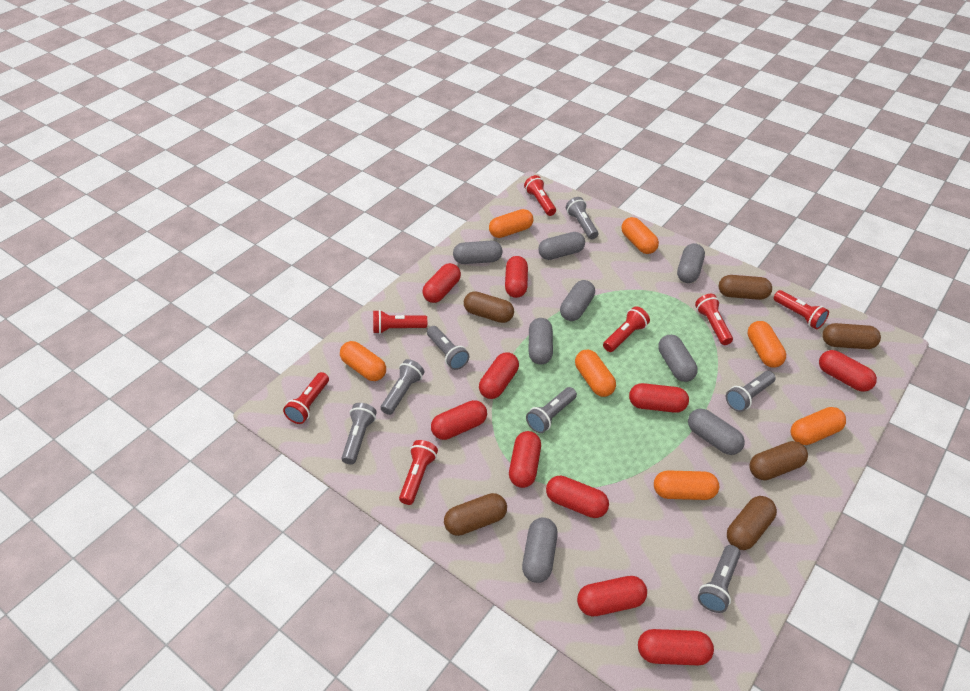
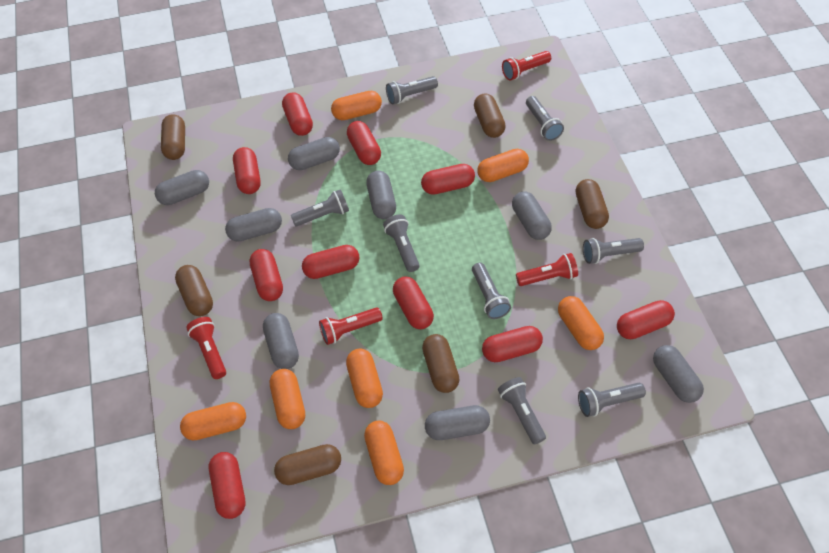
grey flashlight: [342,403,377,465] [381,359,424,415] [427,326,469,370] [526,387,577,433] [566,197,598,239] [698,545,740,613] [726,371,776,412] = 7 -> [291,190,349,226] [383,214,420,272] [386,76,438,105] [472,263,511,319] [498,377,546,445] [526,96,564,141] [578,383,646,417] [583,238,644,264] = 8
red flashlight: [283,372,329,424] [373,310,427,334] [399,440,438,505] [524,175,556,216] [603,306,650,352] [695,294,733,345] [773,290,829,329] = 7 -> [186,317,226,379] [319,307,383,345] [502,51,551,80] [516,253,578,286] = 4

